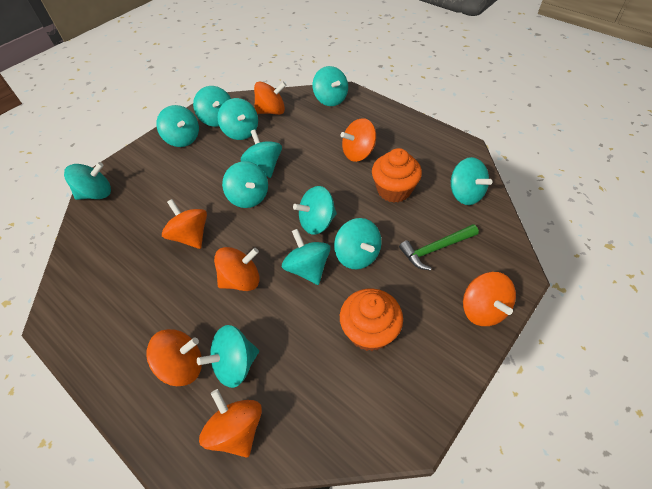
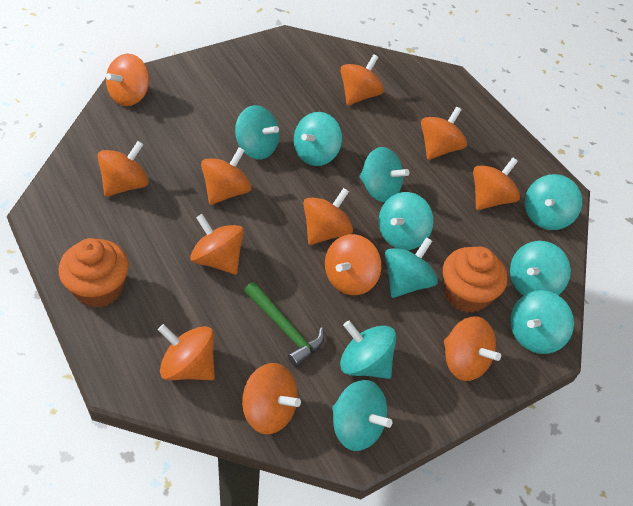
orange spinning top: [146,329,202,386] [162,199,207,249] [199,389,262,458] [214,247,260,291] [254,82,286,115] [340,118,376,162] [463,272,516,326] = 7 -> [98,141,149,197] [106,54,149,106] [158,324,215,380] [190,214,244,274] [201,147,252,205] [242,363,301,435] [303,188,353,245] [325,234,381,295] [340,54,384,106] [421,107,467,160] [444,316,501,381] [473,158,520,210] = 12
turquoise spinning top: [64,162,111,200] [156,105,199,147] [193,86,231,127] [197,325,259,388] [218,98,258,140] [222,161,268,208] [241,130,282,178] [282,229,331,285] [293,186,337,235] [313,66,348,106] [334,218,381,270] [450,157,492,205] = 12 -> [235,105,279,159] [294,112,342,166] [332,380,392,451] [340,321,396,379] [359,147,409,202] [379,192,433,250] [385,237,438,298] [510,241,571,296] [510,290,574,354] [525,174,582,230] = 10

